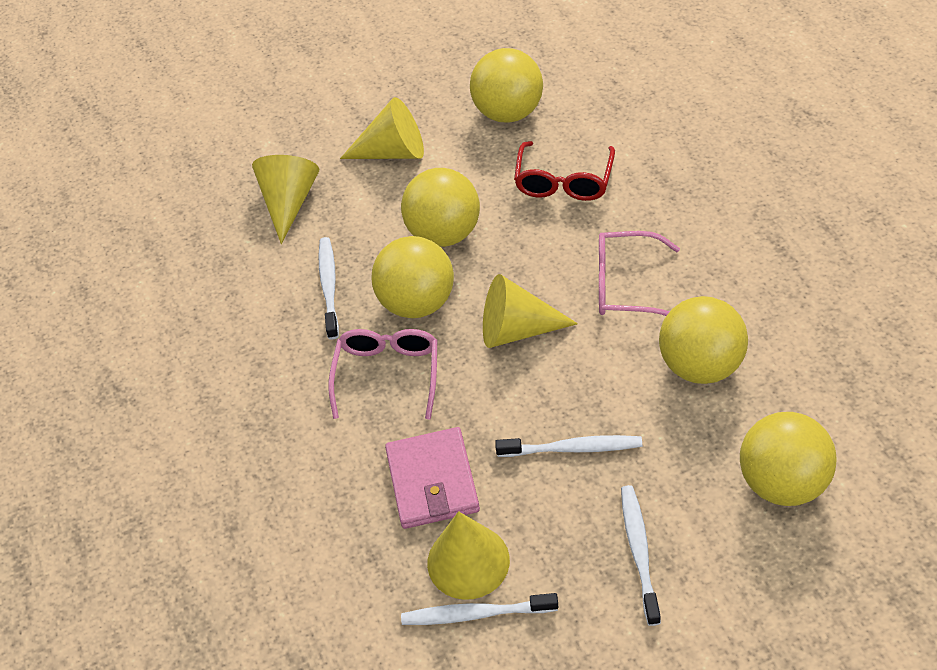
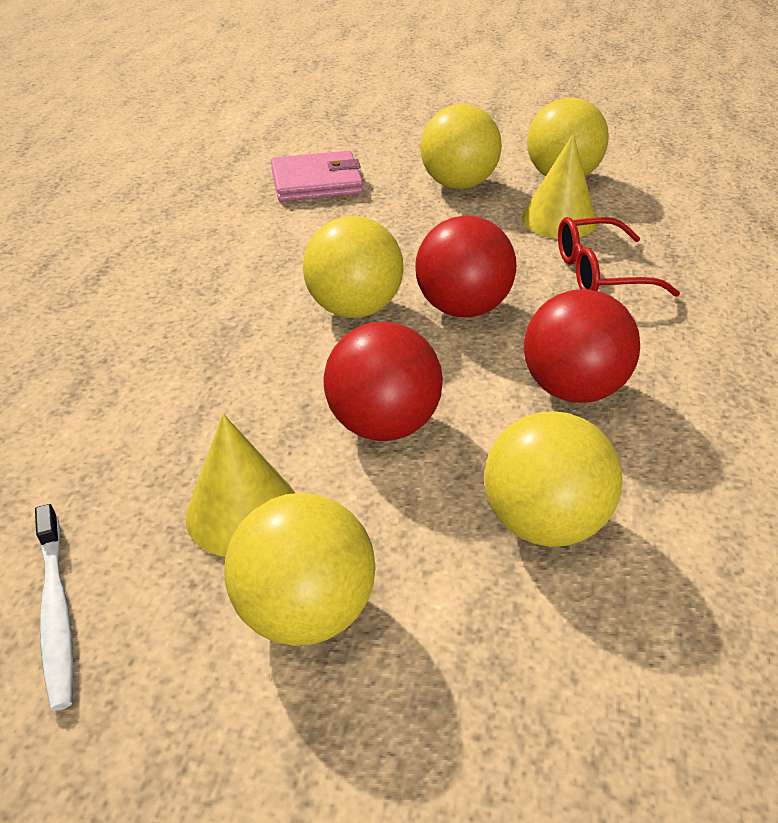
pink glasses: [328,329,438,419] [599,231,680,316] = 2 -> none = 0
red ball: none = 0 -> [323,322,443,441] [415,215,516,318] [524,289,640,403] = 3
white toothbrush: [319,237,339,339] [401,593,558,625] [495,435,642,457] [621,485,661,626] = 4 -> [35,504,74,711] = 1
yellow cone: [252,155,319,244] [340,97,424,159] [427,511,510,600] [483,274,578,348] = 4 -> [185,414,295,557] [522,133,597,239] = 2

